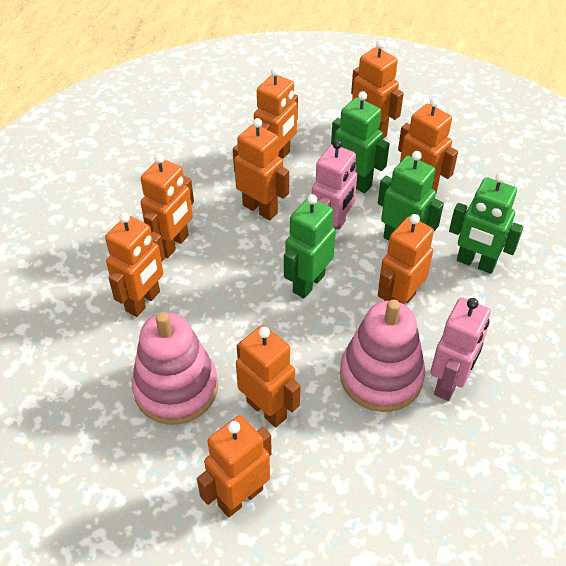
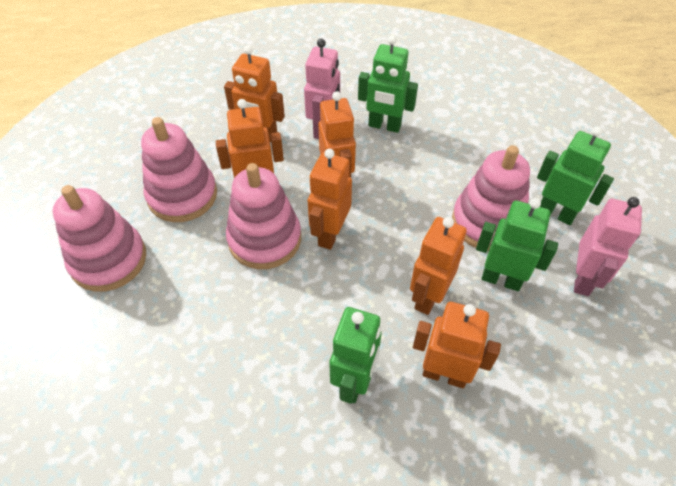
orange robot: [105,213,165,317] [141,154,194,258] [197,415,272,517] [233,118,289,220] [236,325,301,428] [254,67,298,158] [351,40,404,139] [378,214,434,304] [398,98,458,193] = 9 -> [216,99,284,178] [224,45,285,142] [308,149,352,250] [318,91,356,177] [410,217,467,315] [413,302,501,388] = 6
pink stacking toy: [132,312,218,424] [340,300,425,412] = 2 -> [53,185,146,292] [141,117,217,222] [226,163,301,269] [452,145,530,251] = 4

